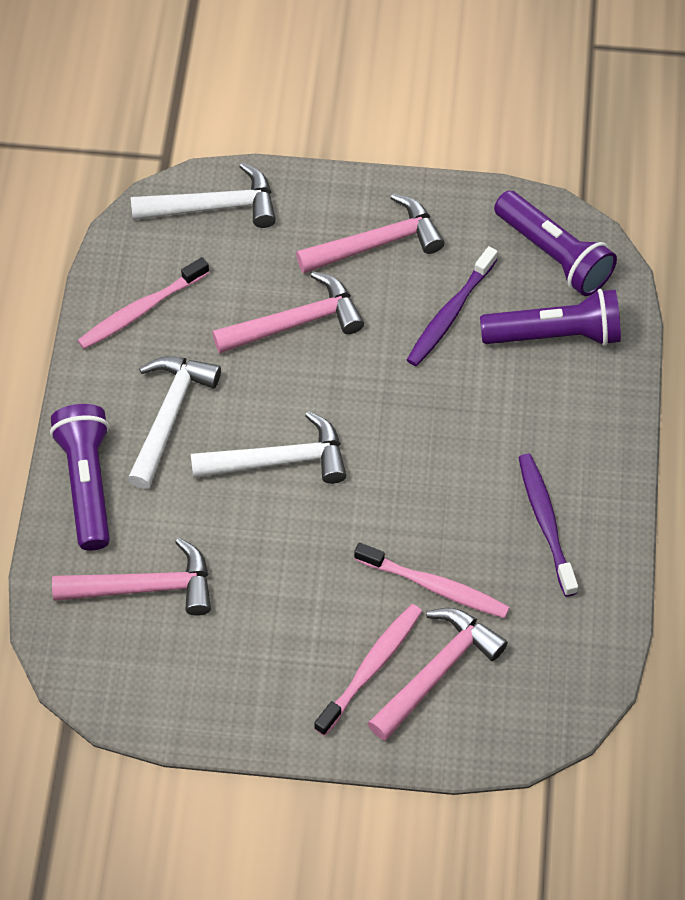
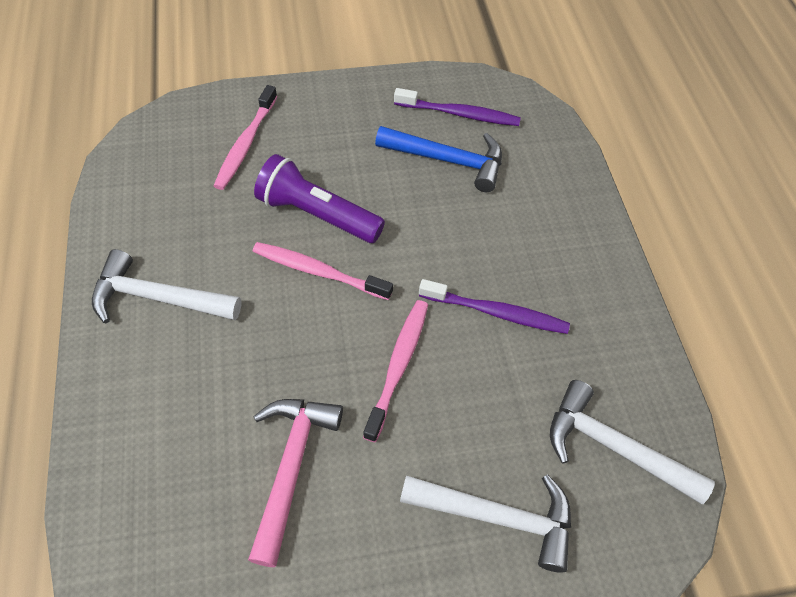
blue hammer: none = 0 -> [375,126,502,192] = 1
pink hammer: [52,538,211,616] [212,272,364,353] [296,194,444,273] [367,608,508,741] = 4 -> [248,399,343,567] = 1
purple flashlight: [50,404,110,551] [480,289,621,346] [494,191,617,296] = 3 -> [254,154,385,243] = 1

